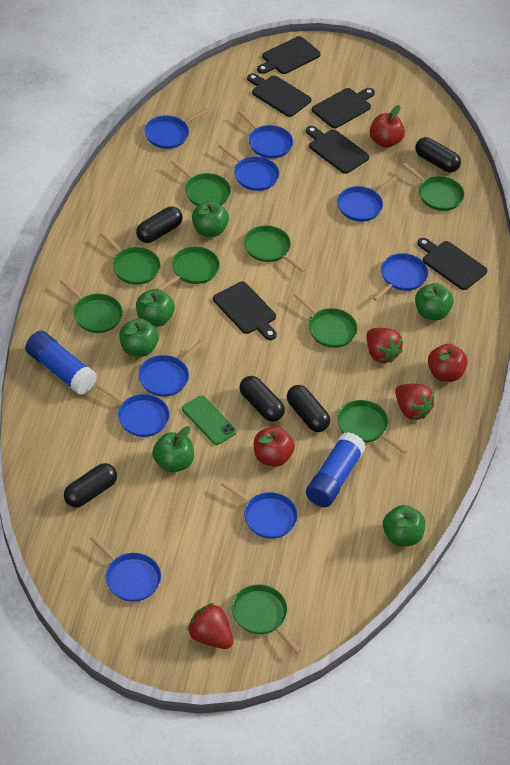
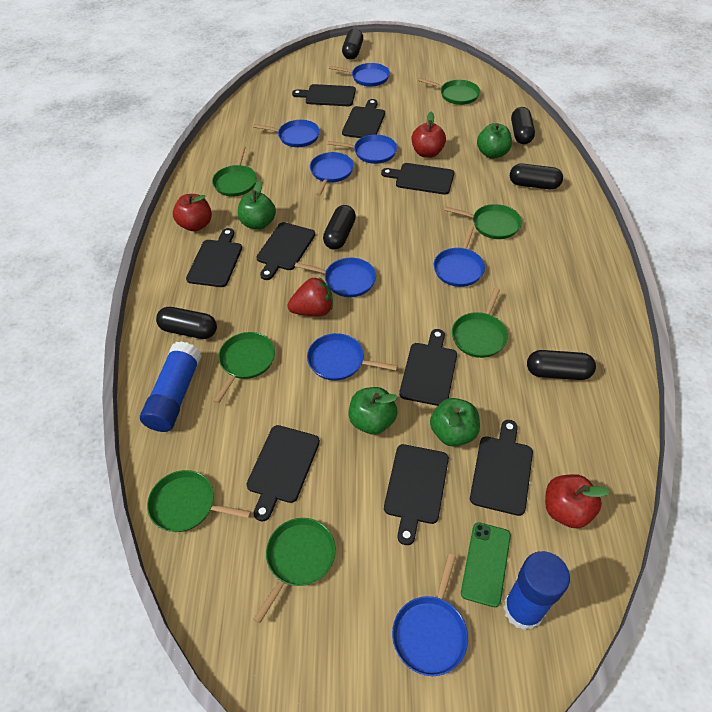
black capsule: [64,463,117,508] [136,206,183,243] [239,376,285,422] [287,385,330,432] [415,137,461,173] = 5 -> [156,307,217,339] [323,205,356,250] [342,28,363,60] [510,163,563,189] [511,107,535,144] [527,350,596,380] = 6
black cutting board: [213,282,277,340] [247,73,311,117] [257,36,321,74] [306,126,369,174] [312,88,375,128] [418,238,487,290] = 6 -> [186,228,242,287] [246,425,320,522] [257,222,315,280] [292,84,356,106] [342,99,385,138] [381,163,454,195] [384,444,449,545] [399,329,457,406] [470,420,533,516] = 9
blue pan: [90,535,161,602] [97,384,170,437] [138,340,204,397] [145,108,208,149] [218,144,279,191] [221,481,298,539] [238,110,293,159] [337,176,397,222] [373,253,428,301] = 9 -> [253,120,320,147] [294,258,376,297] [307,333,398,381] [310,152,354,196] [328,135,397,164] [329,63,390,87] [392,554,468,676] [434,225,485,287] = 8
green apple: [119,318,159,357] [136,289,175,327] [152,426,194,473] [192,201,229,237] [383,505,425,546] [415,283,453,320] = 6 -> [238,181,276,230] [348,387,398,435] [430,398,480,447] [477,123,512,159] = 4
green pan: [60,279,123,333] [100,232,161,285] [157,246,220,290] [171,160,231,206] [232,585,301,654] [244,225,306,272] [293,293,358,348] [337,400,408,454] [402,163,464,211] = 9 -> [147,470,251,532] [212,146,257,197] [214,332,275,403] [254,518,336,623] [419,78,480,105] [444,204,522,239] [452,288,508,358] = 7
red strawberry: [187,603,233,649] [366,328,403,363] [395,384,434,420] = 3 -> [287,277,333,316] = 1

